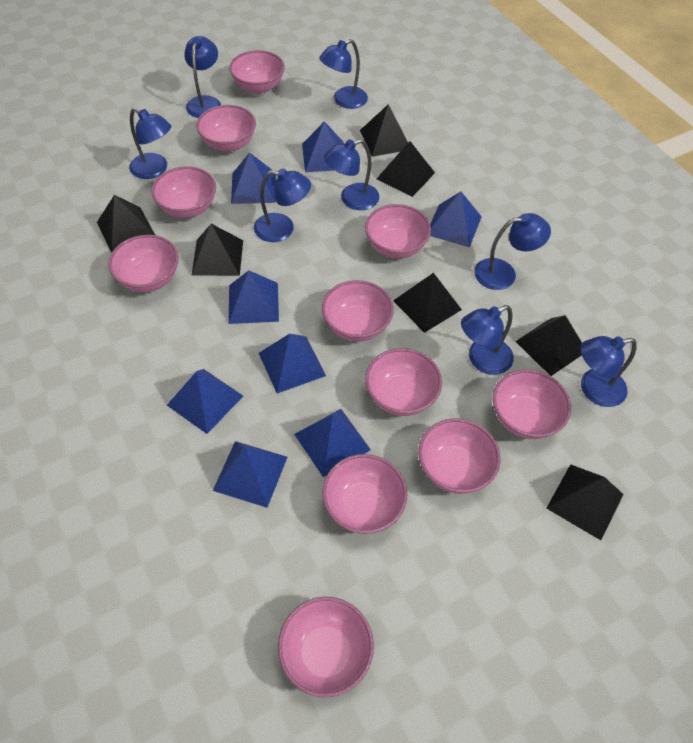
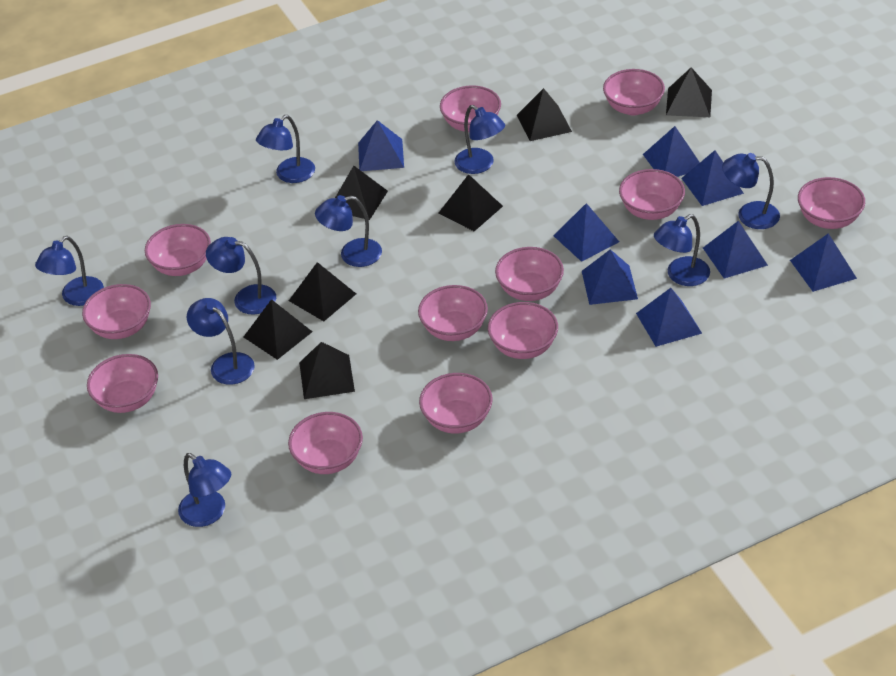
blue lamp: [129,108,171,179] [184,36,221,118] [254,168,311,242] [319,39,368,109] [324,139,379,210] [461,305,514,375] [474,213,551,290] [580,336,637,407] = 8 -> [35,236,104,306] [178,453,231,527] [187,298,255,385] [206,237,276,315] [256,115,315,183] [315,195,382,267] [454,105,505,174] [654,214,710,286] [722,153,780,229] = 9
pink bowl: [108,235,179,292] [151,166,216,218] [196,105,256,152] [229,50,285,94] [278,597,374,698] [322,280,394,342] [322,454,407,534] [365,204,431,258] [365,348,442,416] [418,418,500,494] [493,369,571,439] = 11 -> [82,284,151,339] [87,354,158,413] [145,224,211,276] [288,412,363,474] [418,285,488,341] [419,373,493,434] [440,85,501,132] [488,302,558,359] [495,247,564,301] [603,69,665,115] [619,169,685,220] [798,177,865,229] = 12

